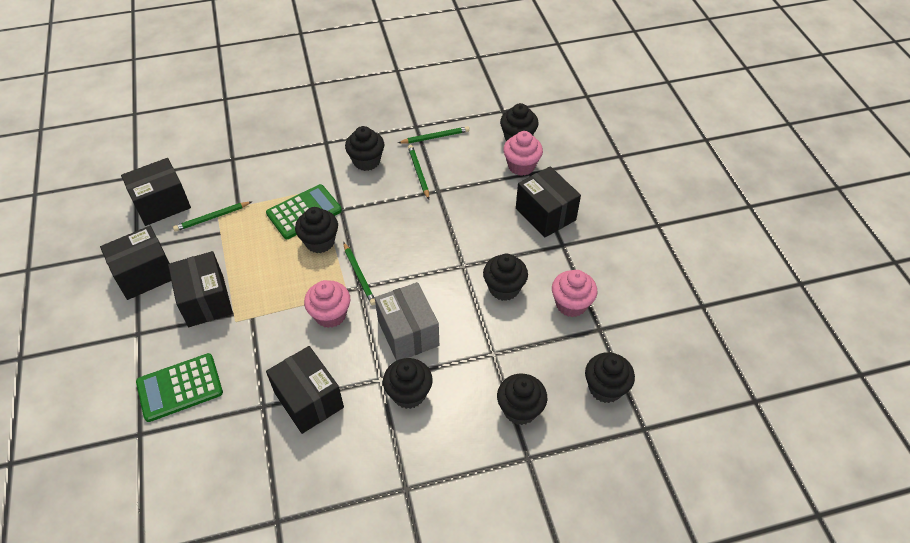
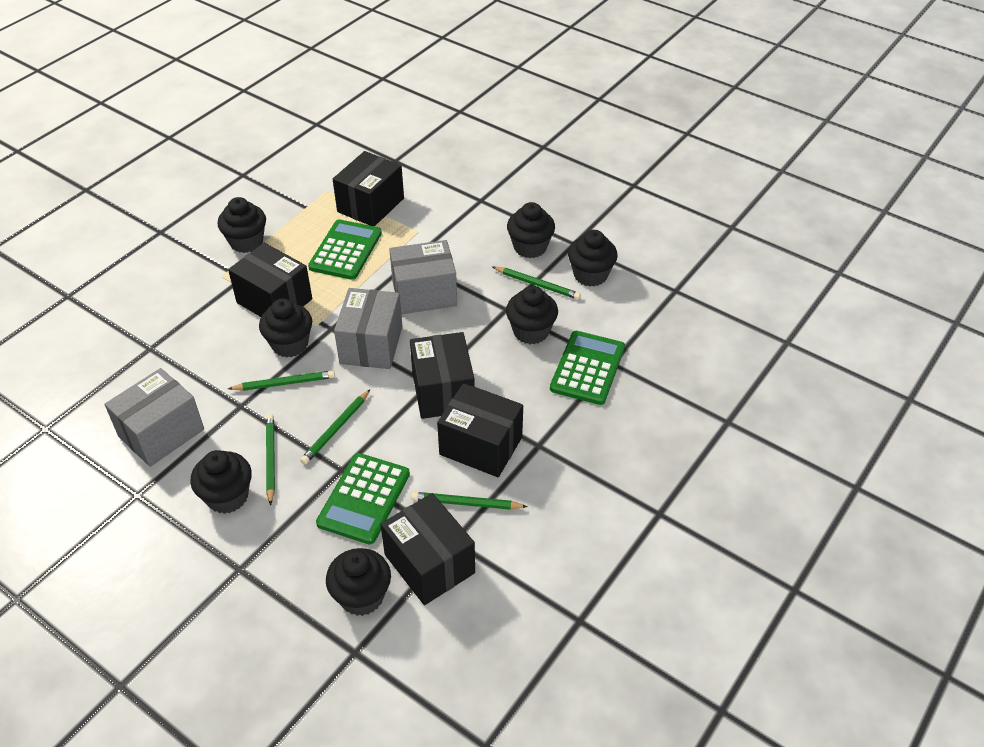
green calculator: [136,353,223,422] [266,184,342,239] = 2 -> [308,219,382,280] [316,453,410,544] [550,331,625,405] = 3
green pencil: [173,202,251,232] [343,242,375,305] [398,126,470,143] [408,145,429,199] = 4 -> [228,370,335,391] [266,414,275,506] [300,390,370,464] [411,492,528,510] [493,267,581,299] = 5
grey box: [375,282,439,361] = 1 -> [104,368,204,467] [334,288,402,369] [389,240,457,314] = 3
pink cupcake: [304,280,350,328] [503,131,543,176] [552,270,597,317] = 3 -> none = 0

